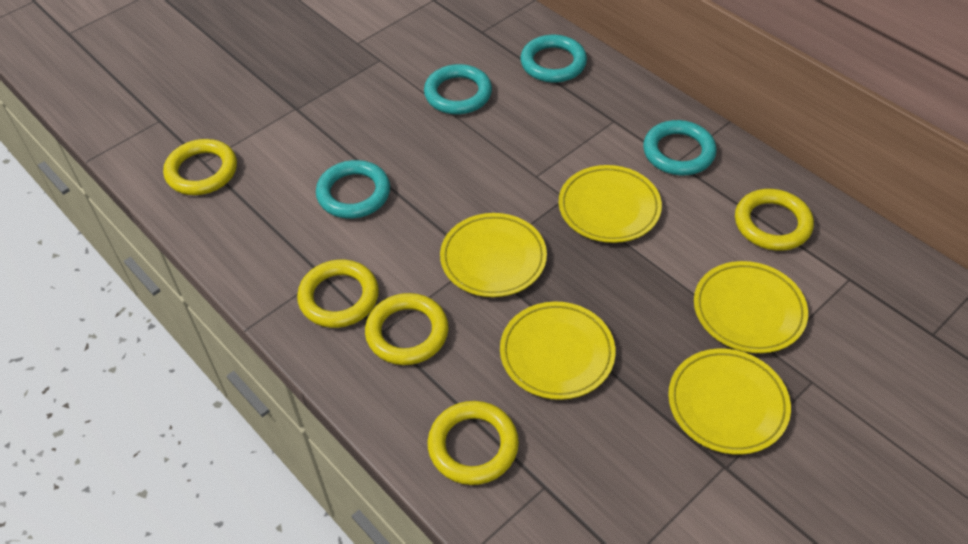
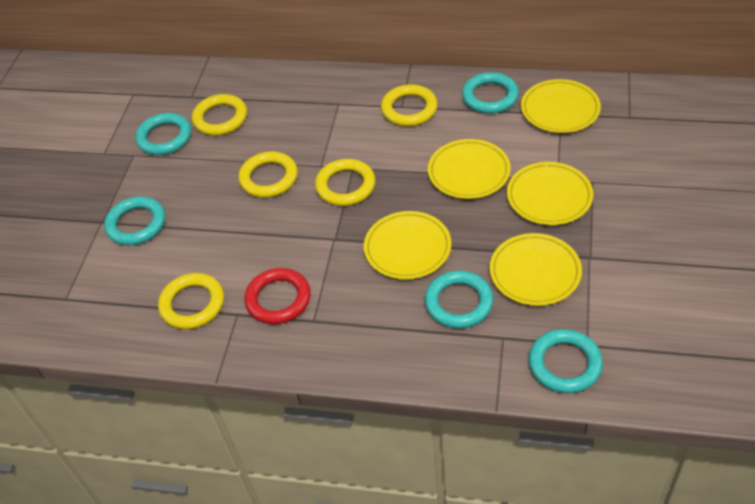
red ring: none = 0 -> [244,268,311,324] = 1
turquoise ring: [316,160,390,219] [424,64,492,114] [520,35,587,83] [643,120,717,175] = 4 -> [104,196,165,245] [135,113,191,155] [425,271,493,329] [462,72,519,114] [529,329,603,393] = 5

